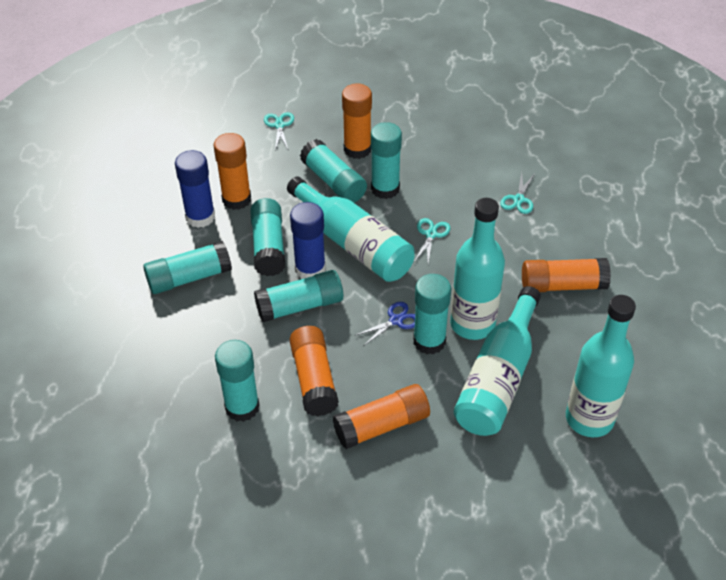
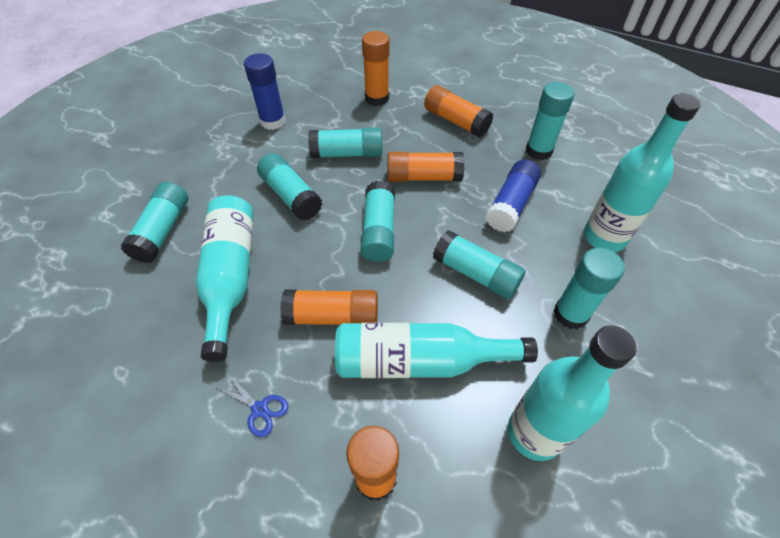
turquoise scissors: [264,112,294,150] [414,218,450,263] [500,172,535,214] = 3 -> none = 0

